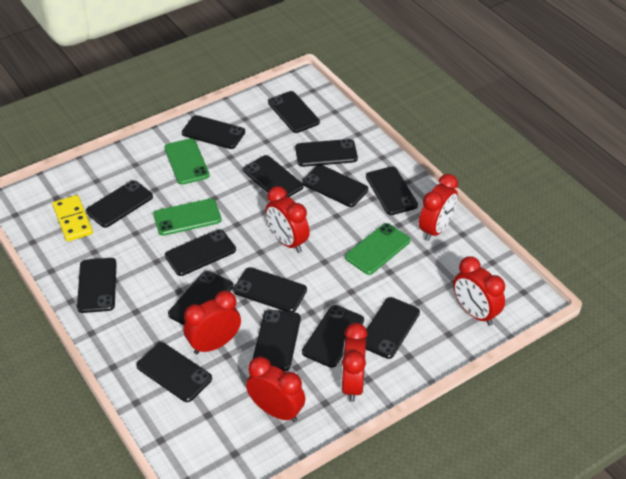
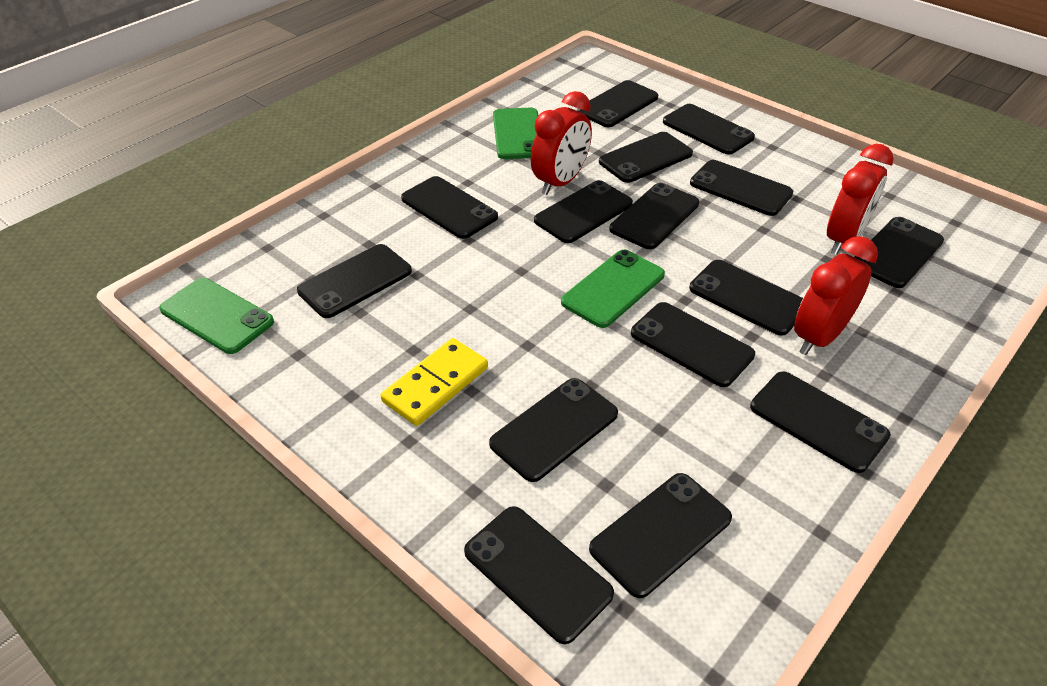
red clock: [184,290,241,354] [246,356,305,422] [266,186,310,253] [341,323,368,402] [419,174,458,241] [453,256,505,326] = 6 -> [531,91,592,195] [794,236,878,355] [827,144,893,255] = 3

